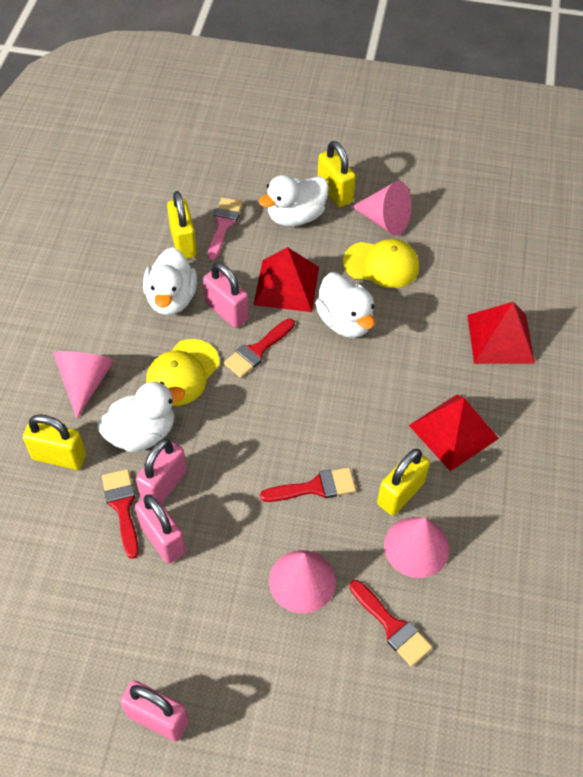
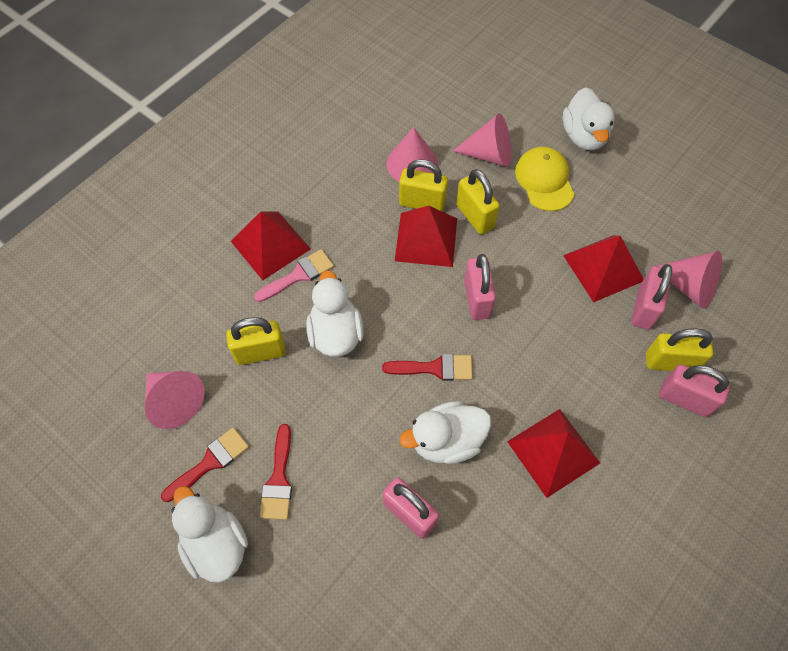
red brush: [102,469,139,559] [224,318,295,378] [260,467,356,502] [349,580,432,667] = 4 -> [161,428,249,502] [260,424,292,520] [382,354,473,381] = 3
red pyramid: [254,247,319,312] [409,395,499,471] [467,302,535,364] = 3 -> [231,211,311,280] [395,206,457,267] [507,409,600,498] [563,235,644,302] = 4
yellow cap: [146,339,219,406] [343,239,419,288] = 2 -> [515,147,575,211] = 1

